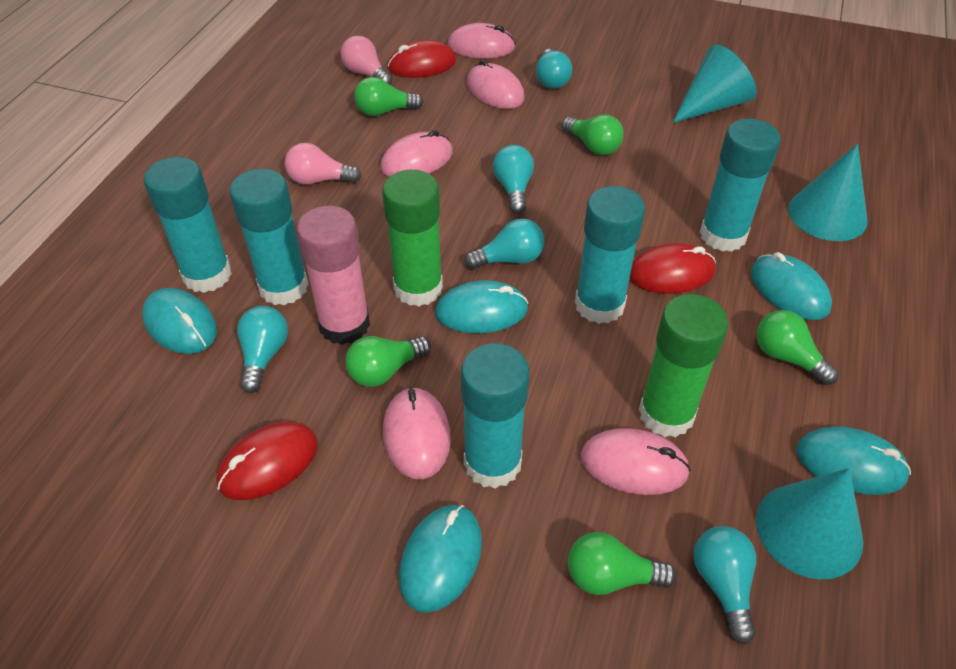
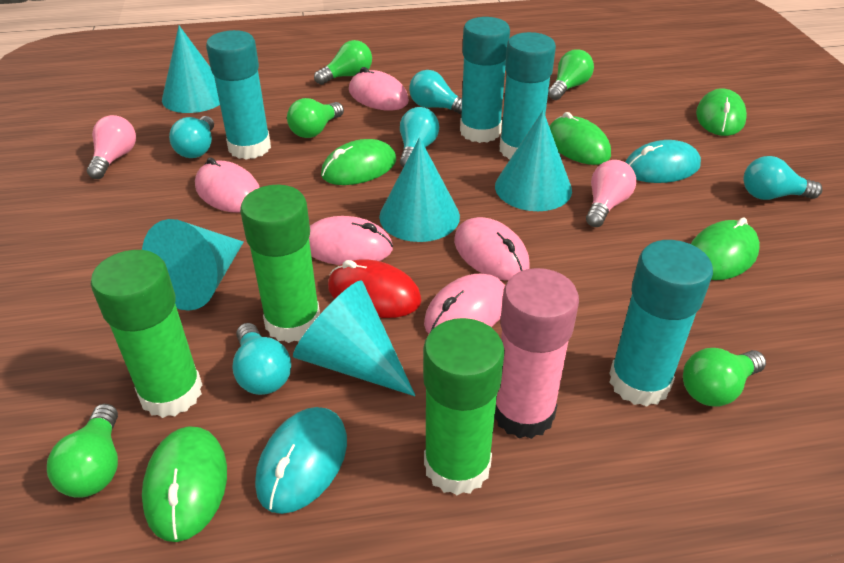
green glue stick: [382,170,443,307] [639,294,728,437] = 2 -> [91,250,202,418] [240,185,320,343] [423,318,505,495] = 3
green mouse: none = 0 -> [142,426,227,542] [321,139,396,185] [549,112,611,165] [691,217,760,280] [696,88,747,136] = 5
red mouse: [216,422,318,500] [388,40,457,78] [629,243,716,294] = 3 -> [328,259,422,318] = 1
turquoise cone: [672,44,757,123] [756,468,864,580] [788,144,868,241] = 3 -> [142,219,244,311] [162,26,220,113] [293,280,416,396] [379,137,460,242] [495,111,572,211] = 5
turquoise glue stick: [144,157,232,293] [230,169,309,305] [461,343,530,489] [575,186,645,324] [700,119,780,252] = 5 -> [206,30,271,160] [460,17,510,143] [500,32,556,159] [609,240,713,407] = 4
turquoise mouse: [142,288,217,354] [399,505,482,613] [435,280,528,333] [751,252,832,320] [796,426,911,495] = 5 -> [255,407,347,514] [625,140,701,183] = 2

